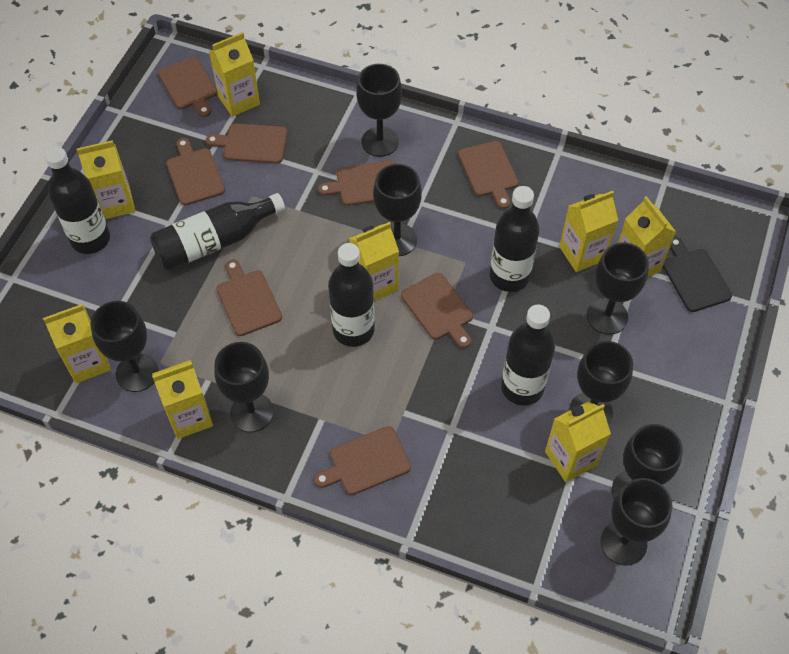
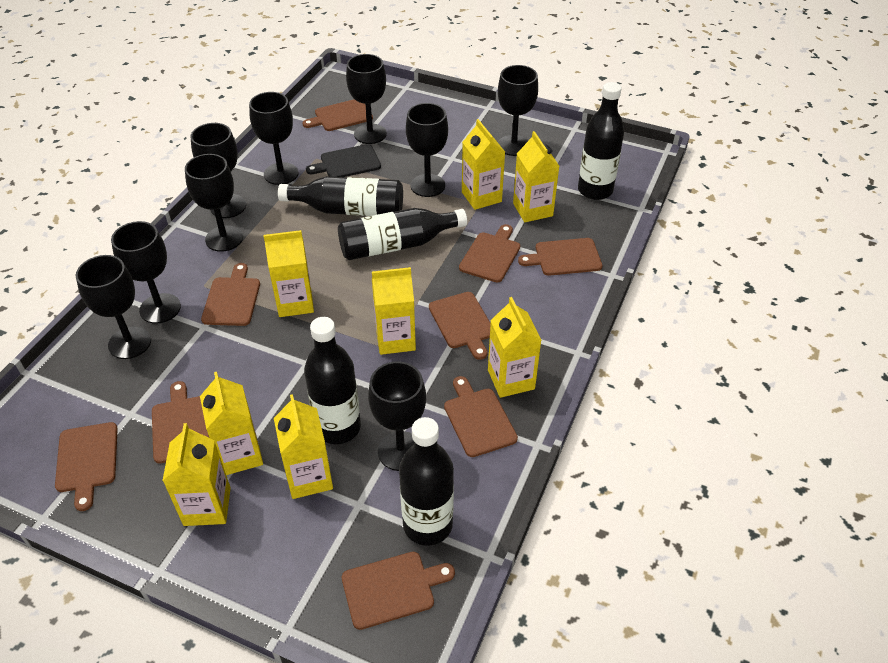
black goblet: [90,301,159,392] [215,342,274,432] [356,64,402,157] [373,164,422,256] [569,341,633,425] [587,242,649,335] [601,478,672,566] [612,424,683,499] = 8 -> [76,255,151,359] [111,221,181,324] [185,154,243,252] [191,123,246,218] [249,92,298,185] [346,54,387,144] [368,361,426,471] [406,103,448,197] [498,65,538,156] = 9
brown cutting board: [158,57,217,117] [166,138,225,205] [206,123,287,164] [216,259,282,336] [314,426,411,495] [318,161,396,206] [401,273,473,348] [458,141,519,209] = 8 -> [55,422,118,511] [152,381,209,464] [201,263,260,326] [302,99,373,131] [342,552,455,630] [429,292,491,360] [444,376,518,457] [459,224,520,282] [518,238,602,276] = 9

